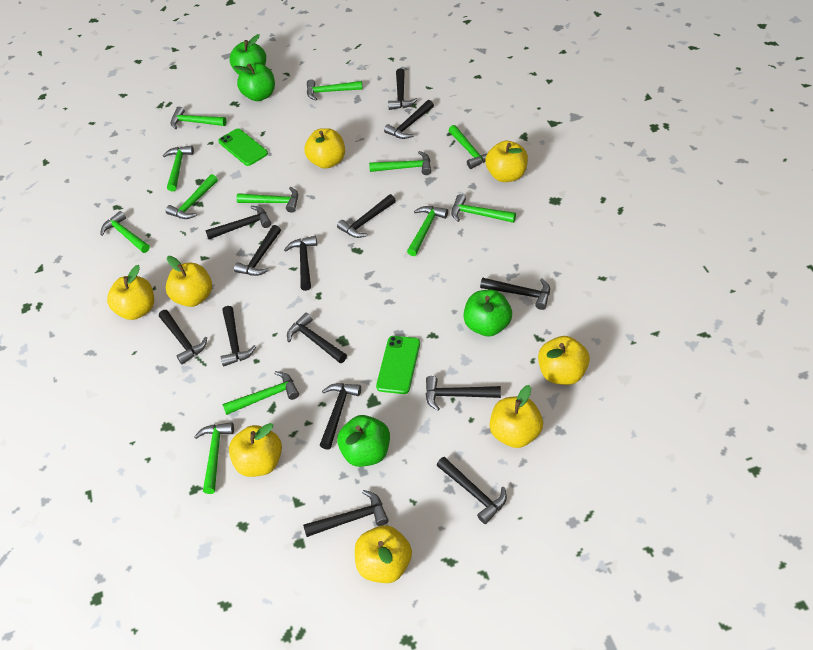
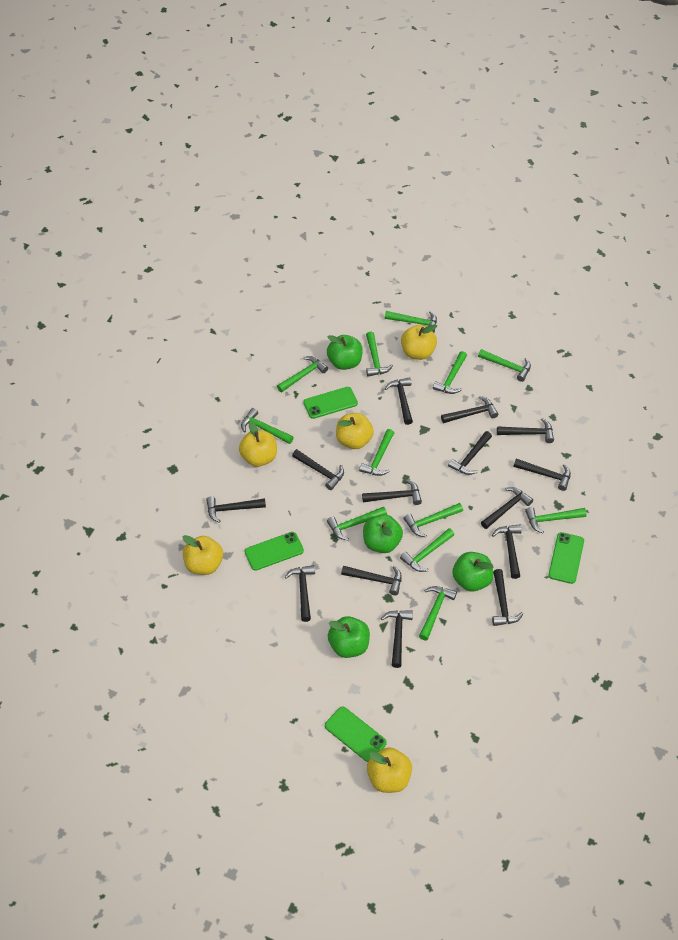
green phone: [218,129,268,166] [376,336,420,394] = 2 -> [245,532,304,571] [303,387,358,419] [325,707,387,762] [548,532,584,584] = 4
yellow apple: [107,265,154,320] [166,256,212,307] [229,423,282,477] [304,128,345,169] [355,525,412,583] [485,141,528,182] [490,385,543,448] [538,336,590,385] = 8 -> [182,535,223,575] [239,421,277,467] [336,413,374,449] [367,747,412,793] [401,324,437,360] = 5

